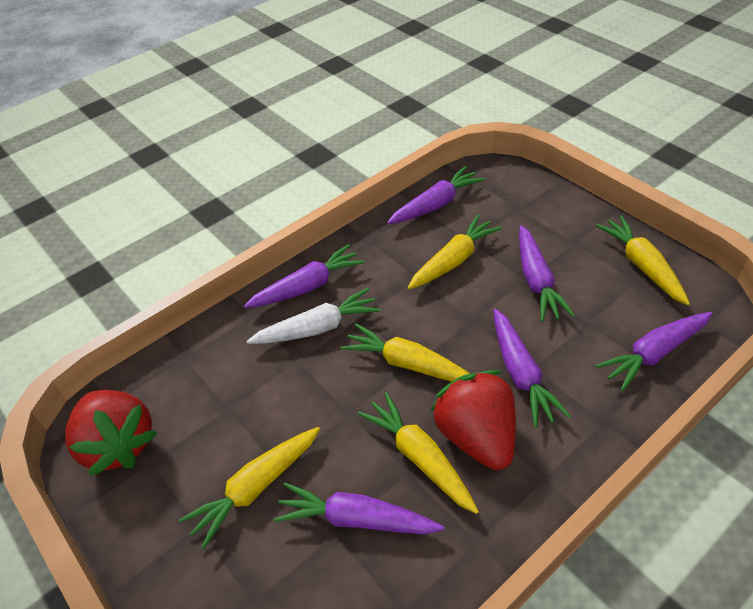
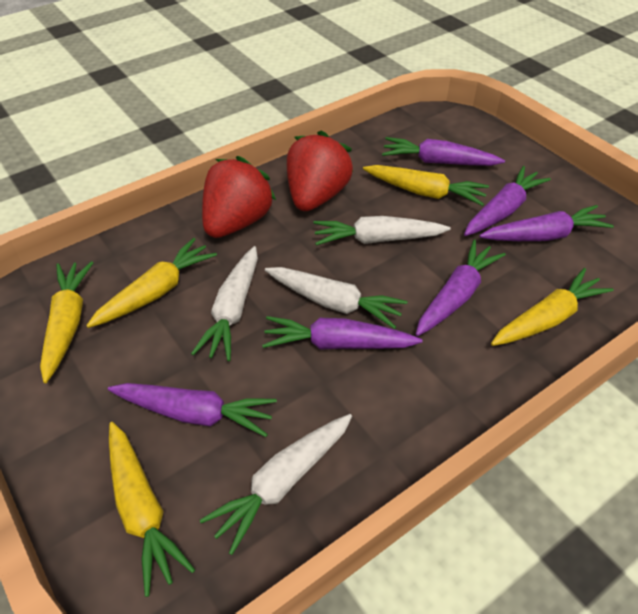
white carrot: [247,288,381,344] = 1 -> [191,246,258,361] [200,414,352,555] [265,267,407,329] [314,216,451,246] = 4

